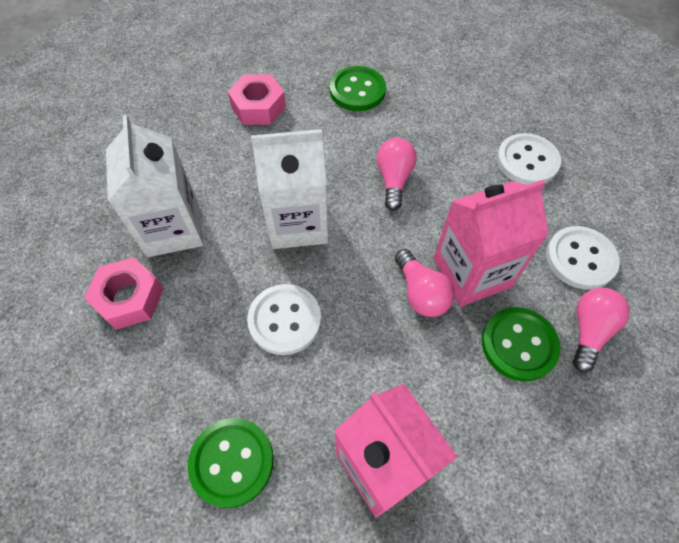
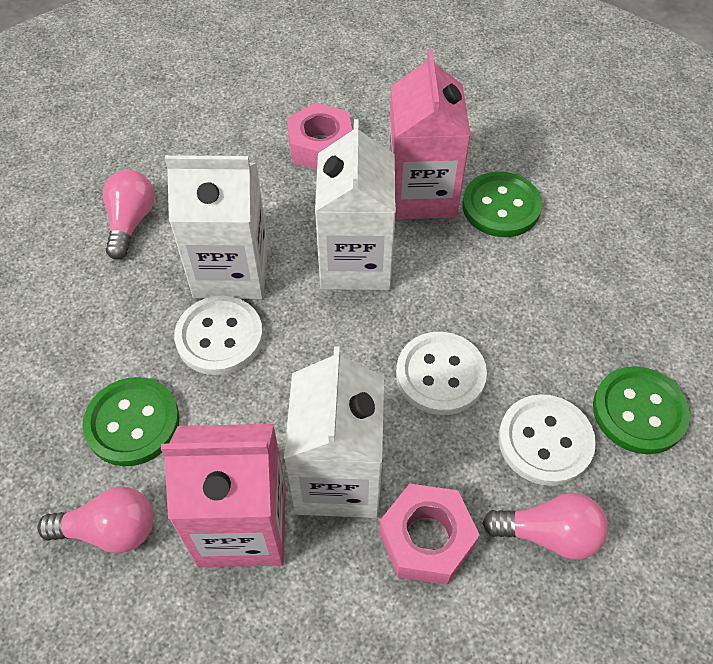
white carton: [106,114,204,257] [251,129,329,249] = 2 -> [165,155,268,299] [284,346,384,518] [315,119,396,290] = 3

